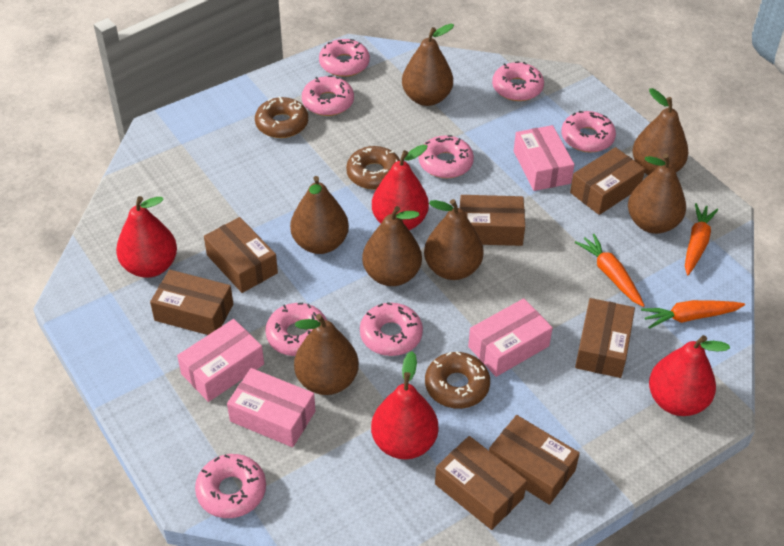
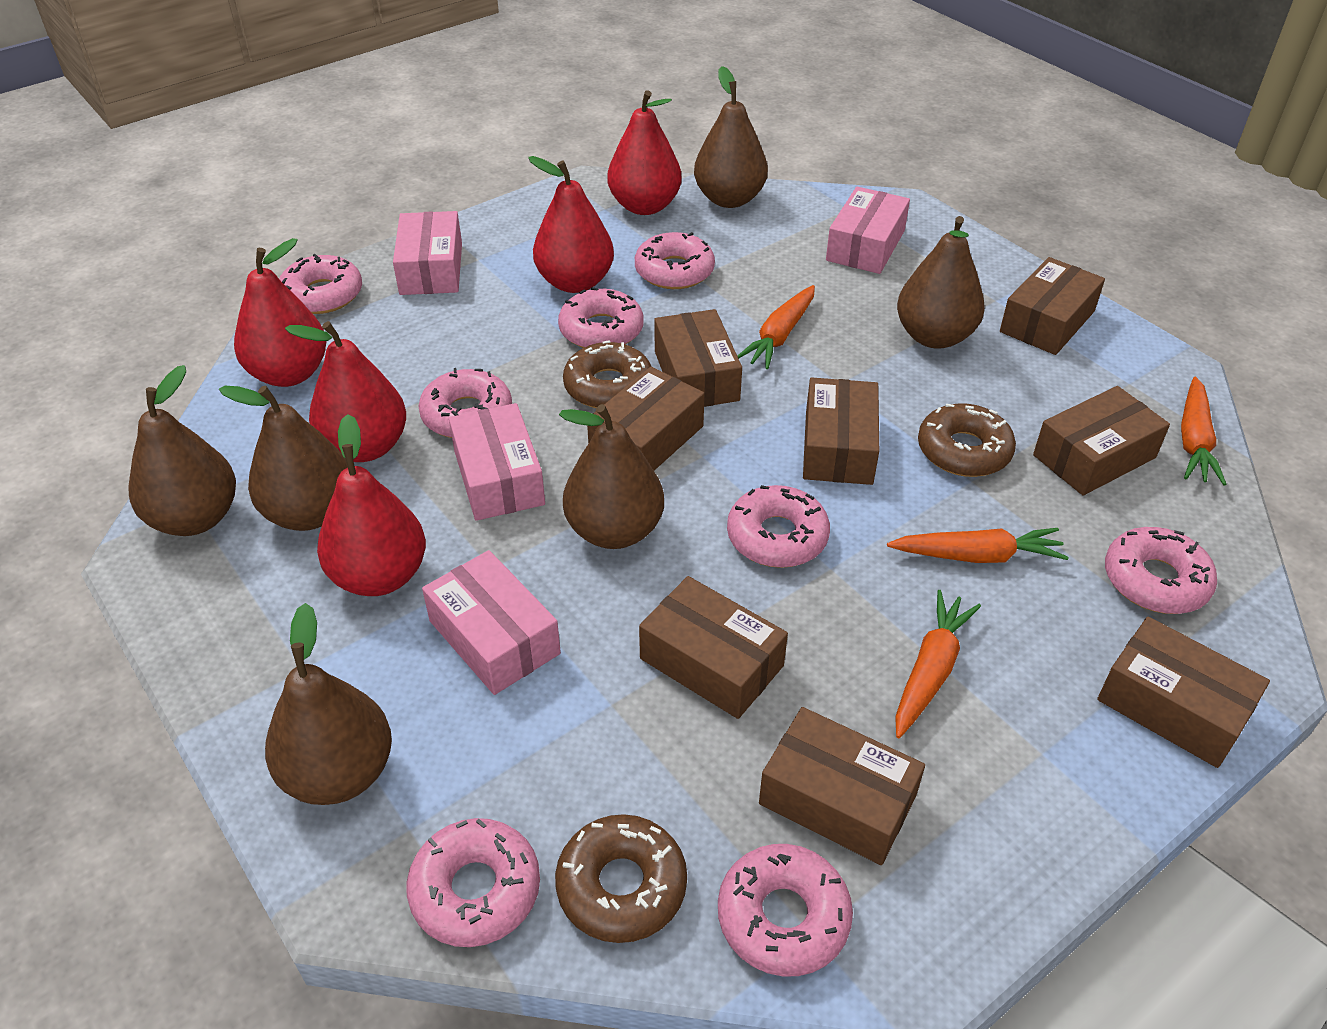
brown box: [150,270,233,335] [204,217,278,293] [435,436,527,530] [460,195,525,246] [489,415,580,505] [570,147,645,215] [575,298,635,378] = 7 -> [587,367,705,470] [639,576,788,719] [654,309,742,407] [759,707,925,865] [803,377,879,485] [1000,257,1105,355] [1033,386,1170,495] [1097,617,1270,768] = 8
brown pear: [290,176,349,254] [294,314,359,395] [362,206,422,286] [402,24,454,106] [424,199,484,280] [628,154,686,234] [632,88,689,175] = 7 -> [129,365,236,536] [219,386,348,531] [265,603,392,805] [559,404,664,549] [694,66,768,208] [897,216,985,349] = 6
orange carrot: [575,234,645,307] [641,300,745,329] [685,203,718,275] = 3 -> [737,285,815,369] [887,528,1069,563] [895,590,981,738] [1181,377,1226,485] = 4
red pear: [116,196,177,278] [371,351,438,459] [372,144,429,230] [649,335,730,416] = 4 -> [234,238,327,387] [285,321,406,462] [317,414,426,596] [528,156,614,293] [607,90,682,215] = 5

